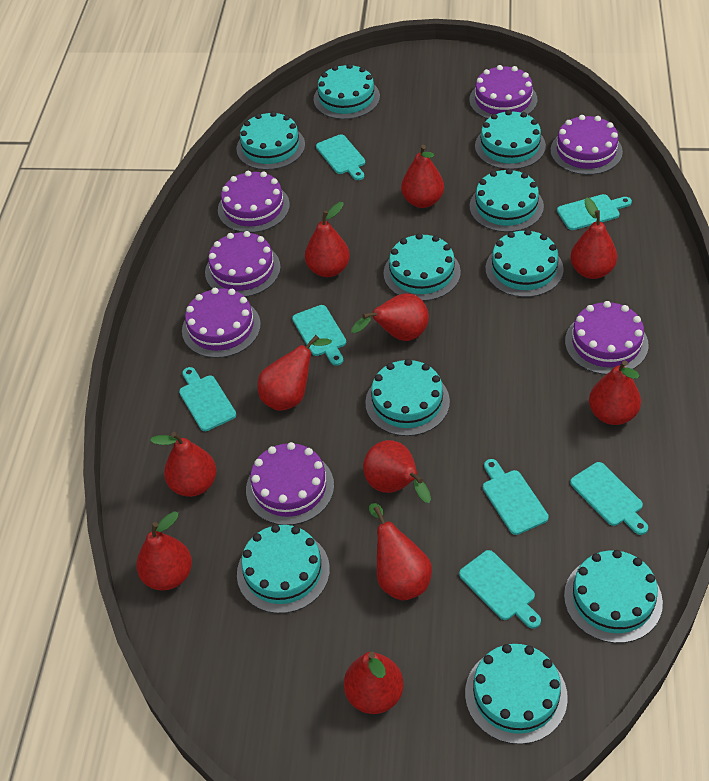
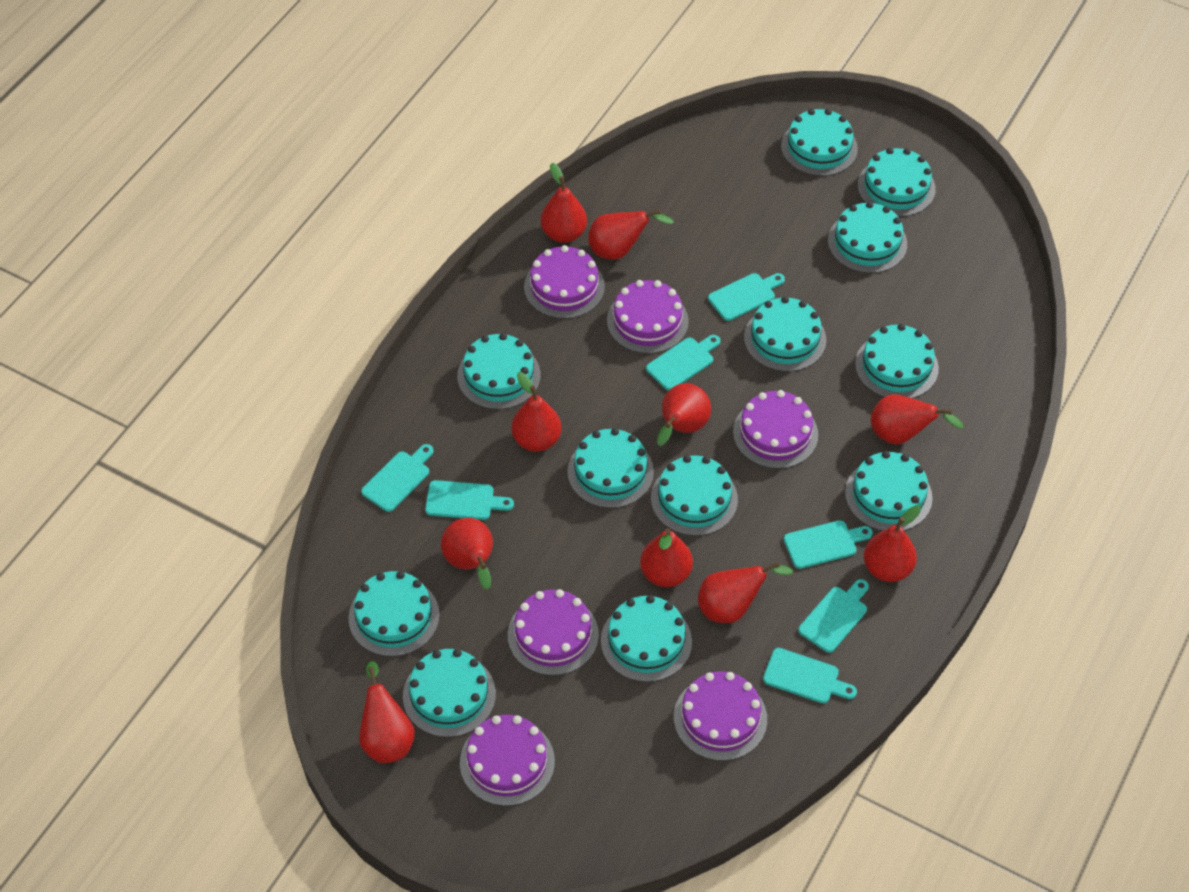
purple cake: [182,288,261,358] [205,231,281,297] [218,171,290,233] [246,442,334,525] [469,65,537,119] [550,115,623,175] [565,301,649,375] = 7 -> [460,715,555,806] [508,589,599,676] [524,245,605,319] [607,280,689,354] [674,671,767,761] [733,390,818,469] = 6
red pear: [136,511,192,591] [150,432,217,497] [258,335,332,411] [305,202,350,277] [344,652,403,714] [351,293,429,341] [363,440,431,503] [369,503,432,601] [401,145,444,208] [570,197,617,279] [589,360,641,425] = 11 -> [359,661,415,763] [441,518,493,590] [511,372,562,452] [541,163,587,243] [588,209,674,260] [640,528,693,587] [657,383,711,446] [698,562,793,623] [864,505,921,582] [871,394,964,444] = 10
turquoise cake: [236,111,305,170] [237,524,330,613] [314,63,380,119] [365,359,450,436] [384,233,461,301] [465,644,568,744] [470,168,544,232] [475,110,546,170] [485,229,564,297] [564,550,663,643] = 10 -> [348,571,440,657] [403,649,496,737] [457,333,541,409] [568,428,654,508] [601,595,692,682] [651,455,738,536] [744,296,826,372] [781,109,858,176] [828,202,907,273] [845,451,933,531] [855,324,939,398] [858,148,936,217] = 12

